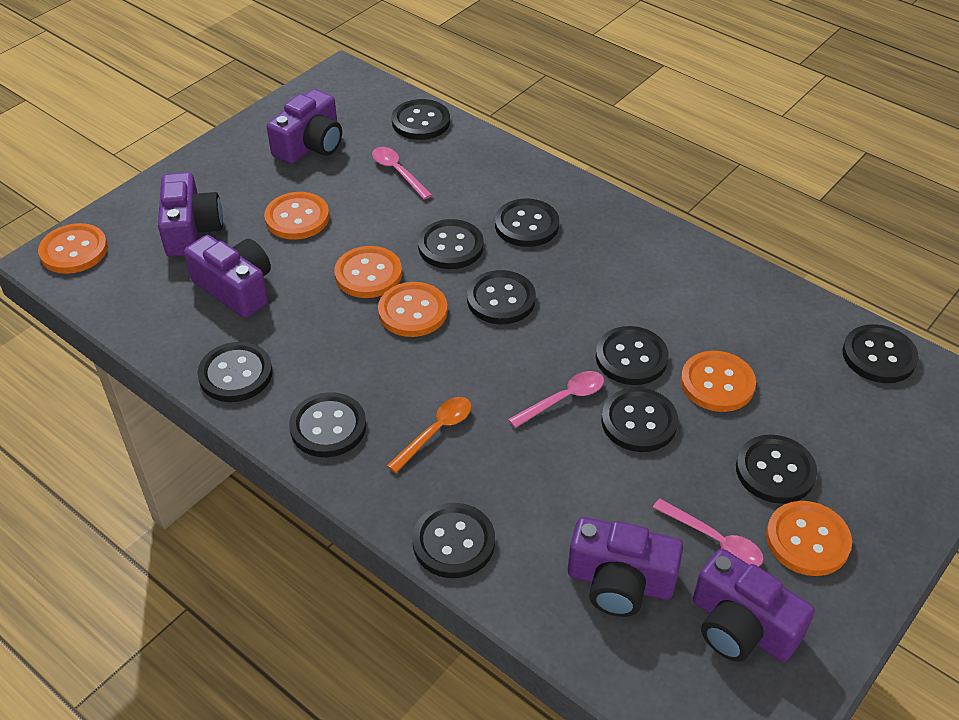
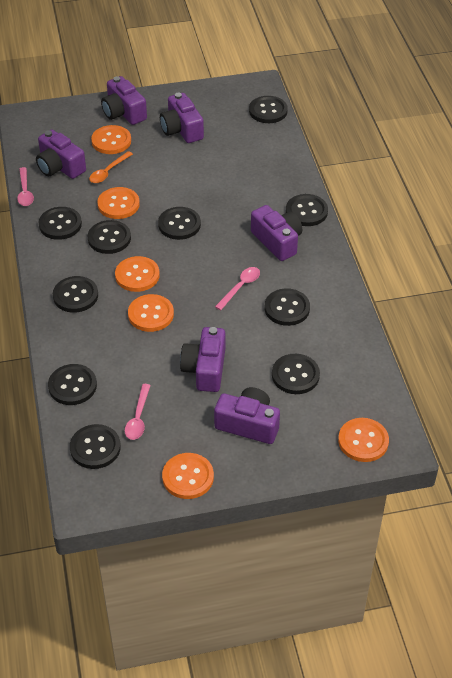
black button: [198,342,273,402] [289,392,366,457] [392,99,450,140] [412,503,495,578] [418,219,484,269] [467,270,536,324] [495,199,559,247] [596,326,669,385] [601,388,678,452] [736,435,817,504] [843,324,919,383] = 11 -> [39,207,82,240] [48,364,97,405] [53,276,98,313] [70,424,121,469] [88,220,131,254] [158,207,201,240] [249,96,288,123] [264,288,310,326] [272,354,320,394] [286,194,328,226] = 10
purple camera: [158,172,223,257] [184,235,271,318] [267,89,342,164] [568,517,683,617] [693,549,815,662] = 5 -> [36,129,86,179] [101,76,147,125] [160,93,204,143] [180,327,225,392] [214,387,280,444] [251,205,302,261] = 6

